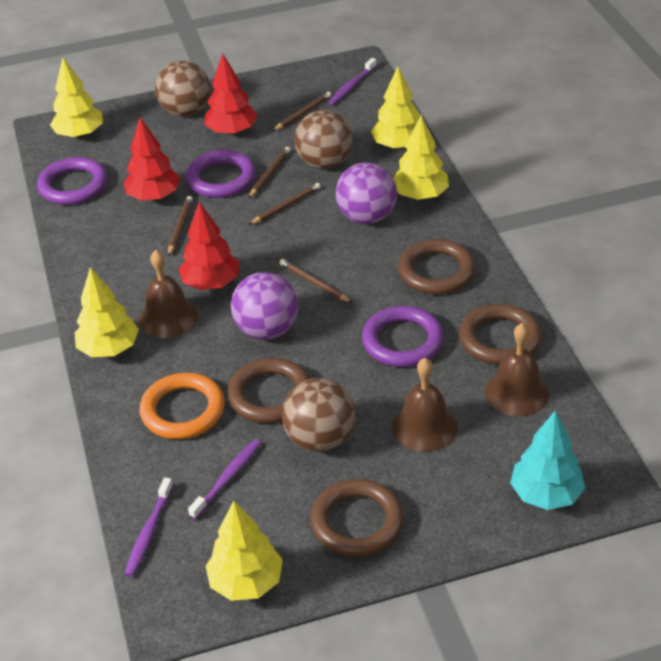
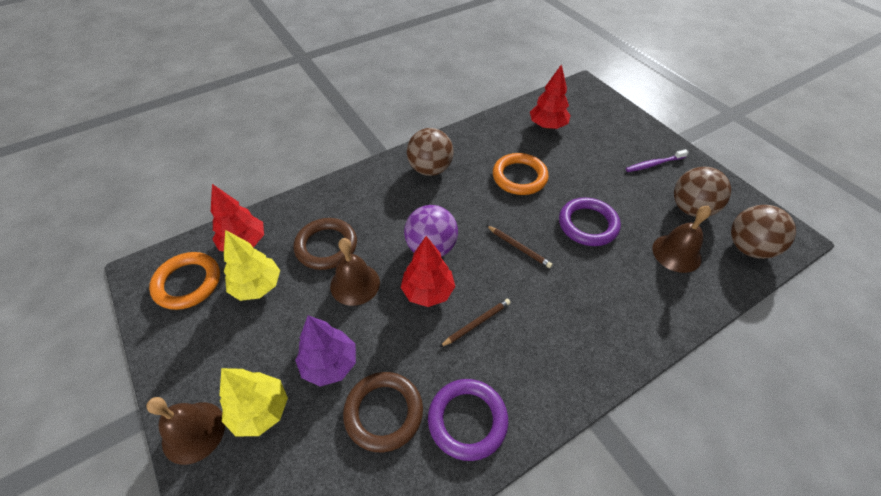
brown pencil: [168,196,193,257] [248,147,290,199] [249,183,321,225] [273,92,331,131] [279,259,352,303] = 5 -> [440,299,511,347] [486,225,553,268] = 2
brown ring: [227,358,310,423] [311,479,404,557] [398,239,476,294] [459,304,542,365] = 4 -> [294,218,357,270] [343,372,423,452] = 2
orange ring: [140,373,225,439] = 1 -> [149,252,220,310] [493,153,549,195] = 2
purple ball: [231,272,298,340] [336,162,397,224] = 2 -> [404,205,458,257] = 1
purple ring: [37,157,107,205] [186,150,256,198] [362,306,444,367] = 3 -> [428,379,508,461] [559,198,621,246] = 2
purple toothbrush: [125,478,173,577] [188,439,261,519] [328,58,377,105] = 3 -> [626,149,689,172] = 1
purple tree: none = 0 -> [295,315,356,386] = 1
turquoise tree: [510,411,586,510] = 1 -> none = 0
yellow tree: [50,58,103,139] [75,267,139,357] [206,500,283,601] [371,67,420,150] [394,115,449,200] = 5 -> [219,368,288,437] [224,230,280,301] = 2

